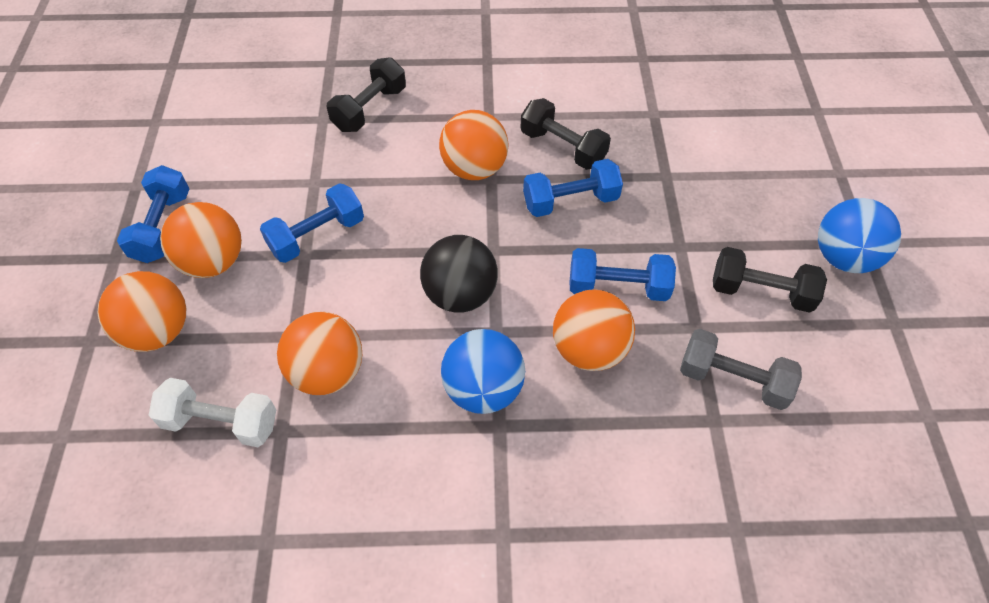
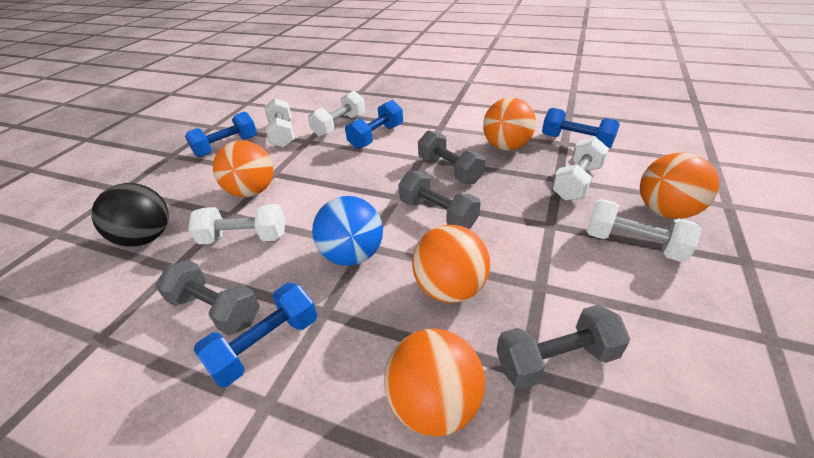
black dumbbell: [327,57,406,132] [520,98,611,170] [713,247,827,313] = 3 -> none = 0
blue ball: [441,329,525,414] [818,198,901,273] = 2 -> [312,196,383,266] = 1
grey dumbbell: [680,329,802,410] = 1 -> [155,260,260,335] [398,171,481,229] [418,130,486,184] [496,305,631,389] = 4
white dumbbell: [149,378,277,447] = 1 -> [188,204,285,244] [265,98,295,148] [308,91,365,137] [552,137,609,201] [587,199,702,262] = 5

